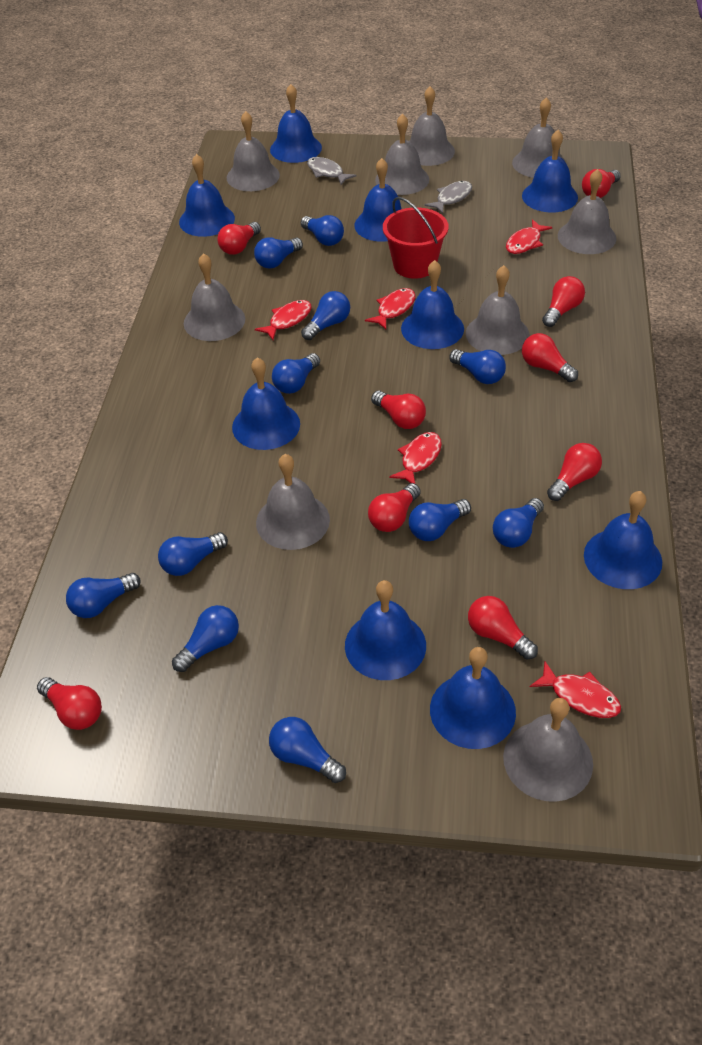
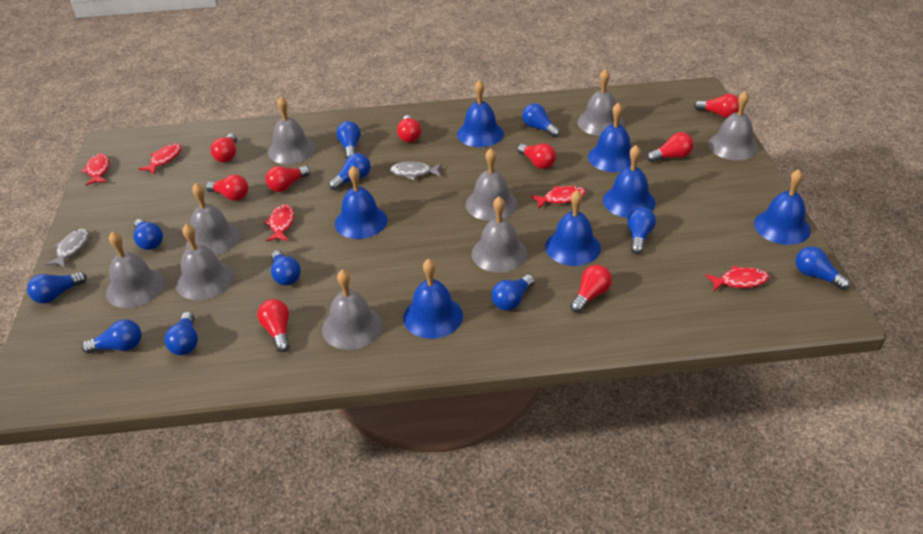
blue bell: [179,154,235,237] [232,357,300,450] [270,84,322,163] [345,580,426,680] [354,158,402,242] [401,260,464,349] [430,647,516,749] [522,130,578,213] [584,491,662,589] = 9 -> [335,166,387,239] [403,259,463,339] [457,80,504,147] [545,190,601,266] [588,102,631,172] [603,145,656,218] [754,169,811,245] = 7
red bucket: [383,197,448,279] = 1 -> none = 0

